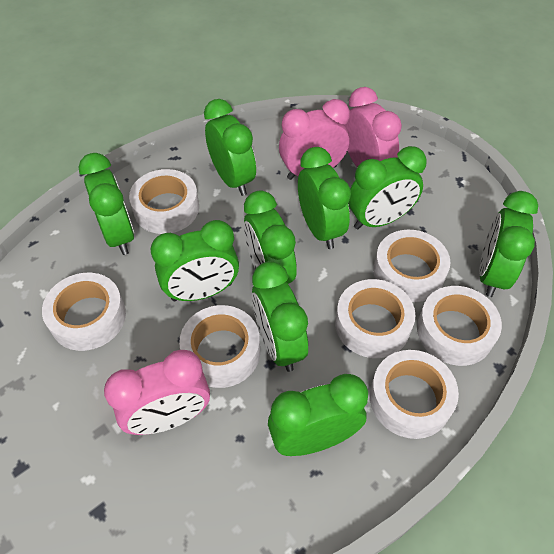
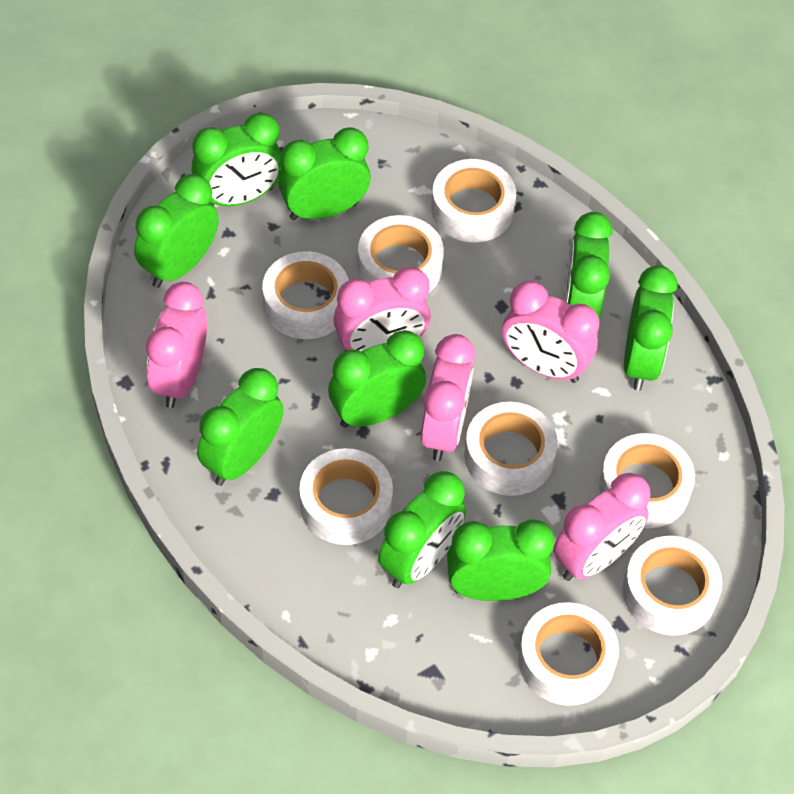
pink clock: [104,350,210,435] [279,99,350,180] [344,87,402,167] = 3 -> [146,282,207,408] [334,267,430,352] [421,334,475,461] [502,281,599,383] [553,473,650,581] = 5
white tape: [42,273,126,351] [129,169,199,234] [179,305,260,388] [335,279,415,358] [370,350,459,439] [373,230,451,302] [417,286,502,366] = 7 -> [262,251,349,339] [299,448,393,545] [357,215,444,292] [431,159,516,242] [464,402,558,496] [518,602,619,706] [599,433,695,528] [623,536,722,636] = 8

